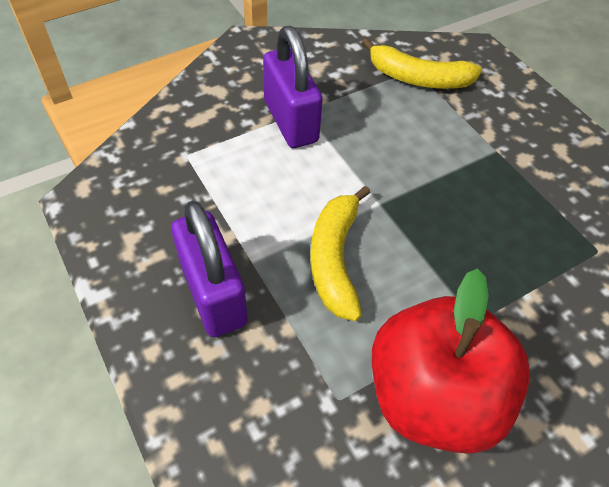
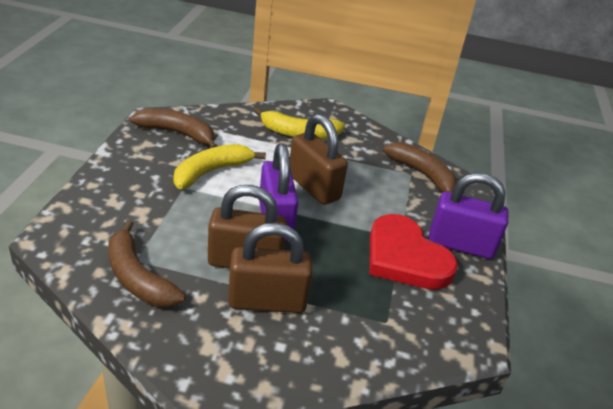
brown banana: none = 0 -> [108,220,186,307] [130,108,218,148] [383,142,457,193] = 3
brown padlock: none = 0 -> [208,185,287,268] [228,223,312,313] [290,114,348,205] = 3
red apple: [372,268,530,454] = 1 -> none = 0
red heart: none = 0 -> [369,214,458,290] = 1

